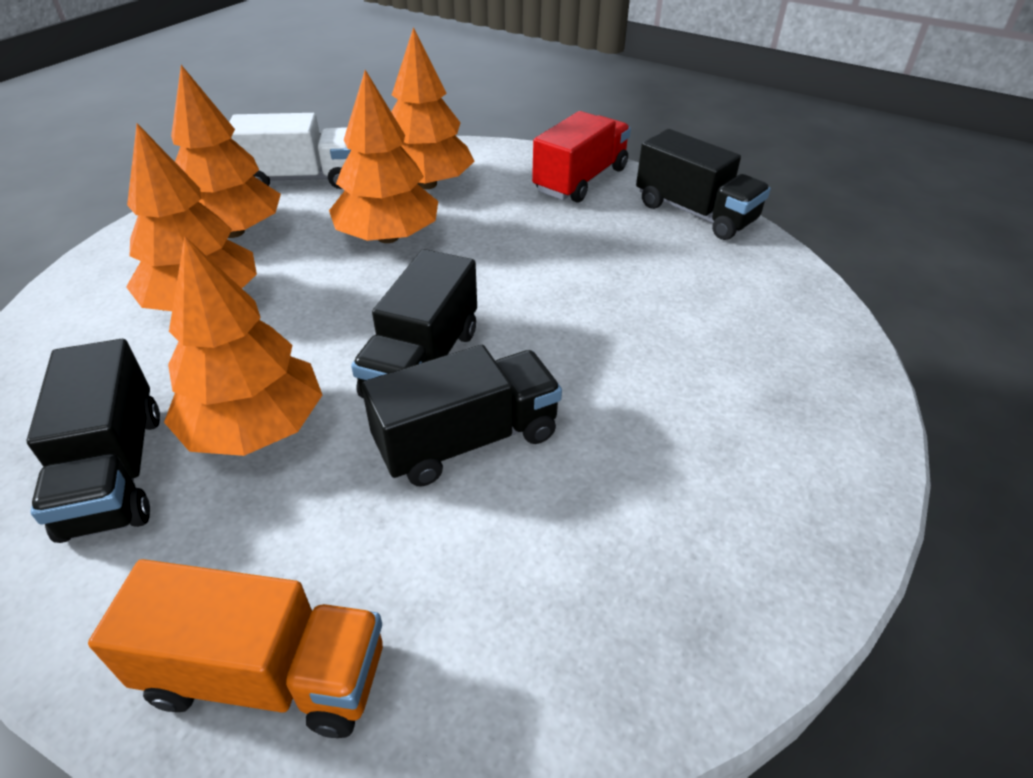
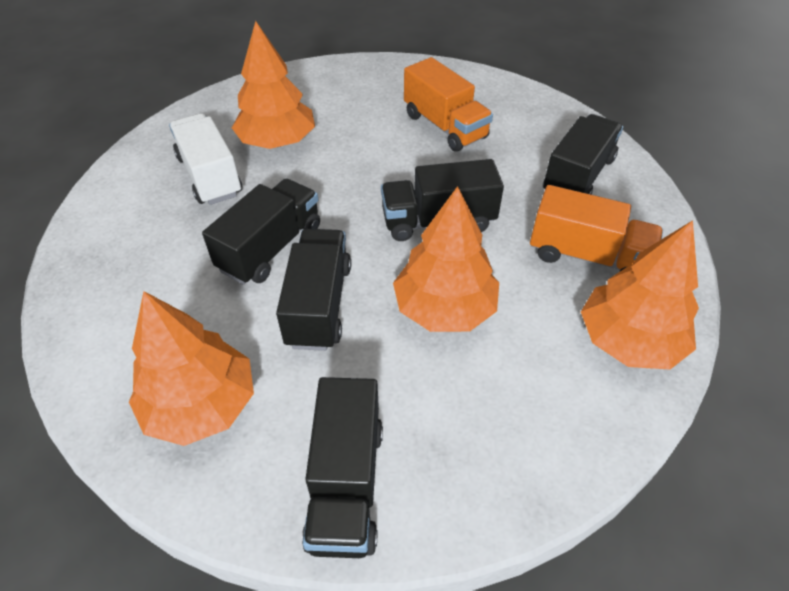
black truck: [26,339,160,543] [351,249,477,398] [361,345,562,487] [636,129,771,240] = 4 -> [202,179,320,285] [276,229,351,351] [302,377,383,558] [381,159,504,241] [543,114,623,194] = 5
orange tree: [126,123,257,311] [164,236,322,456] [171,65,281,238] [329,70,438,243] [391,27,474,189] = 5 -> [129,291,254,446] [232,21,315,149] [393,186,499,332] [581,220,699,370] = 4
orange truck: [88,559,383,738] = 1 -> [404,57,493,152] [530,185,663,271] = 2
red truck: [532,111,631,203] = 1 -> none = 0

